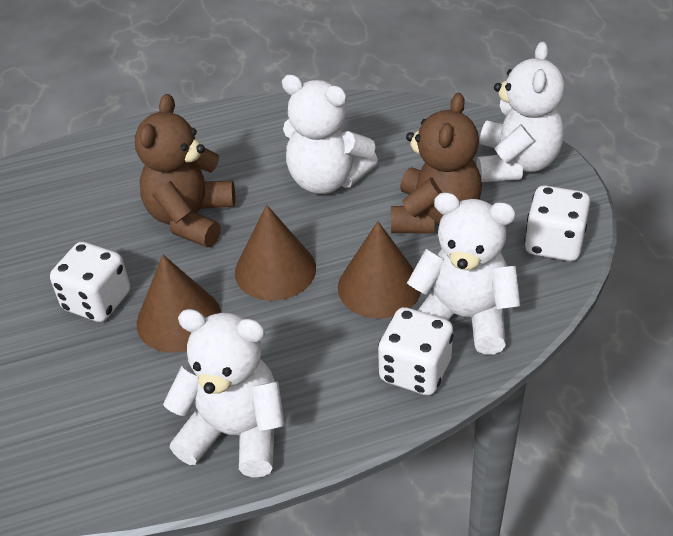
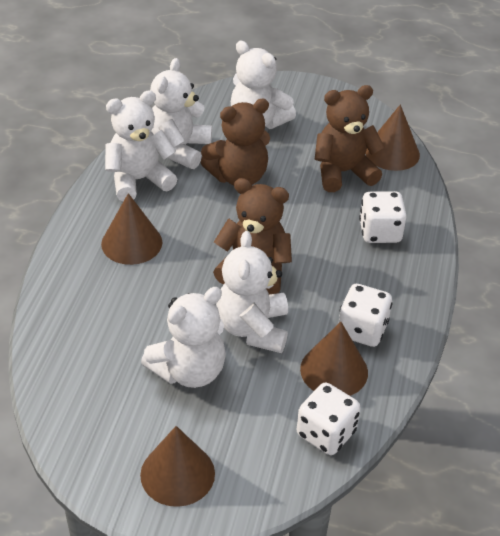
brown cone: [137,255,221,353] [235,205,316,301] [338,221,421,319] = 3 -> [101,193,162,265] [140,426,215,507] [300,322,368,396] [365,104,420,171] = 4
brown teddy bear: [135,94,235,247] [391,93,482,233] = 2 -> [201,98,270,186] [213,178,292,294] [315,85,384,192] = 3
white teddy bear: [163,309,285,477] [282,74,378,194] [407,192,521,355] [477,41,565,182] = 4 -> [105,90,177,202] [141,287,226,388] [150,58,212,169] [216,231,288,353] [231,41,296,129] = 5

